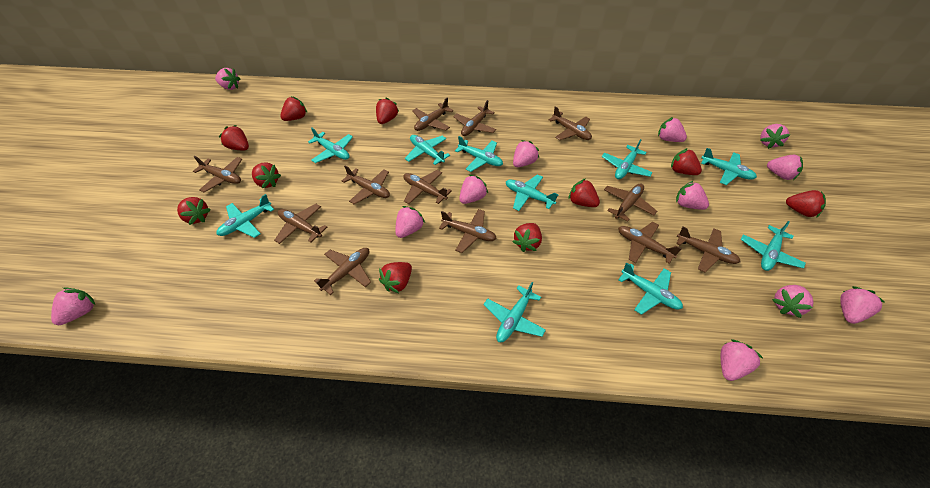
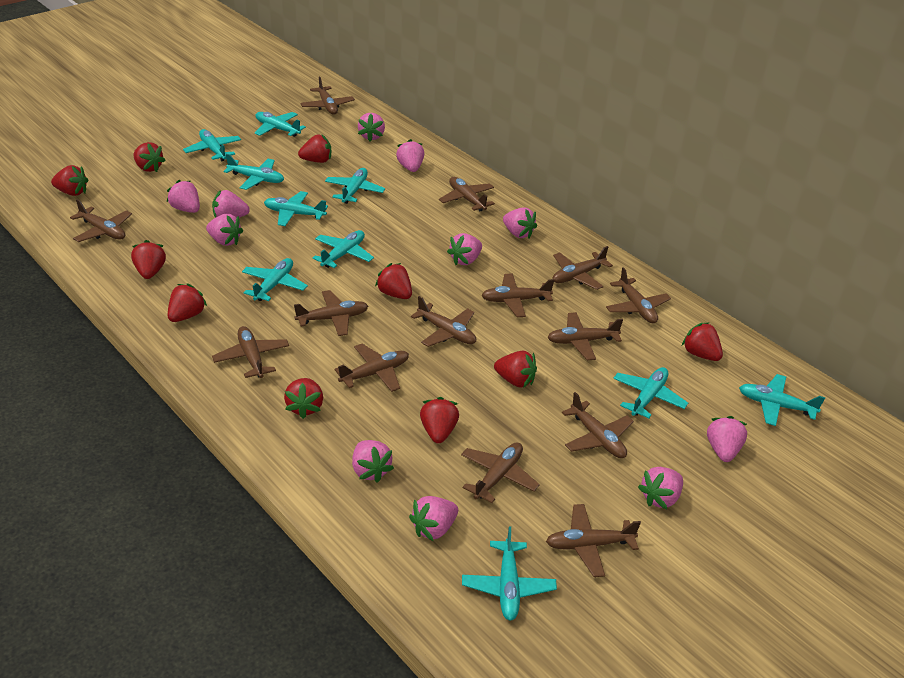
brown plane: [193,156,242,193] [274,204,327,244] [314,248,371,295] [342,165,390,204] [403,170,452,204] [412,98,453,131] [439,209,497,253] [453,100,496,136] [549,106,592,140] [604,184,657,222] [618,222,682,264] [676,227,740,273] = 12 -> [70,199,132,242] [212,326,289,378] [294,290,368,336] [300,76,355,115] [334,344,409,392] [411,296,476,347] [439,177,495,211] [461,442,540,503] [481,274,554,317] [546,504,641,577] [547,312,623,360] [553,246,613,290] [562,392,634,458] [606,267,671,324] = 14
pink strawberry: [51,287,95,325] [215,68,241,90] [395,206,425,238] [459,174,488,204] [513,140,539,167] [658,117,687,142] [676,181,709,210] [721,340,763,381] [760,124,790,149] [767,155,803,180] [772,285,814,318] [840,286,886,324] = 12 -> [167,180,200,213] [206,214,243,246] [212,190,250,218] [352,440,394,483] [358,113,385,141] [396,139,424,172] [409,496,458,541] [447,233,482,265] [503,207,537,238] [638,467,683,509] [707,416,747,462] = 11

